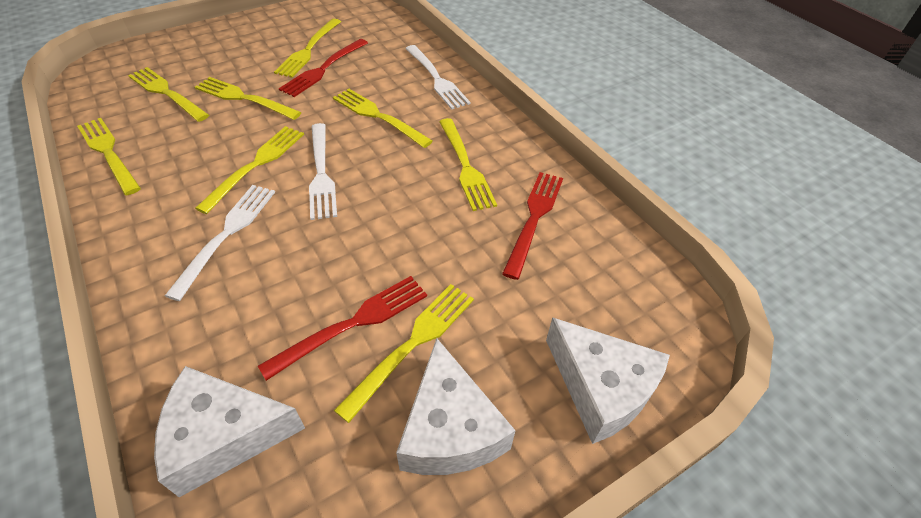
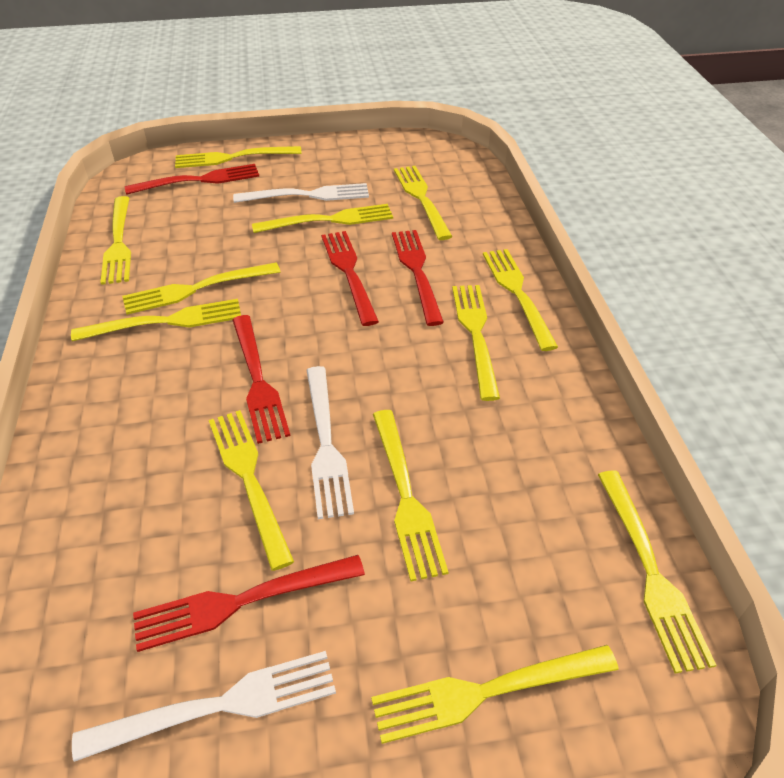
red fork: [258,276,427,381] [279,39,368,97] [502,172,563,280] = 3 -> [125,164,259,195] [133,555,365,652] [232,315,290,444] [321,231,379,326] [392,230,444,326] = 5
white cheese: [154,366,305,497] [396,338,516,475] [546,317,670,444] = 3 -> none = 0
yellow fork: [77,118,141,195] [128,67,209,122] [195,77,302,120] [195,126,304,214] [274,19,341,78] [333,89,433,148] [334,284,474,423] [439,118,497,211] = 8 -> [71,299,241,341] [100,196,131,285] [122,262,280,315] [175,146,302,168] [209,410,294,571] [252,204,393,233] [371,645,619,744] [373,410,448,582] [394,166,453,240] [452,285,500,401] [483,249,558,351] [598,470,716,674] = 12

